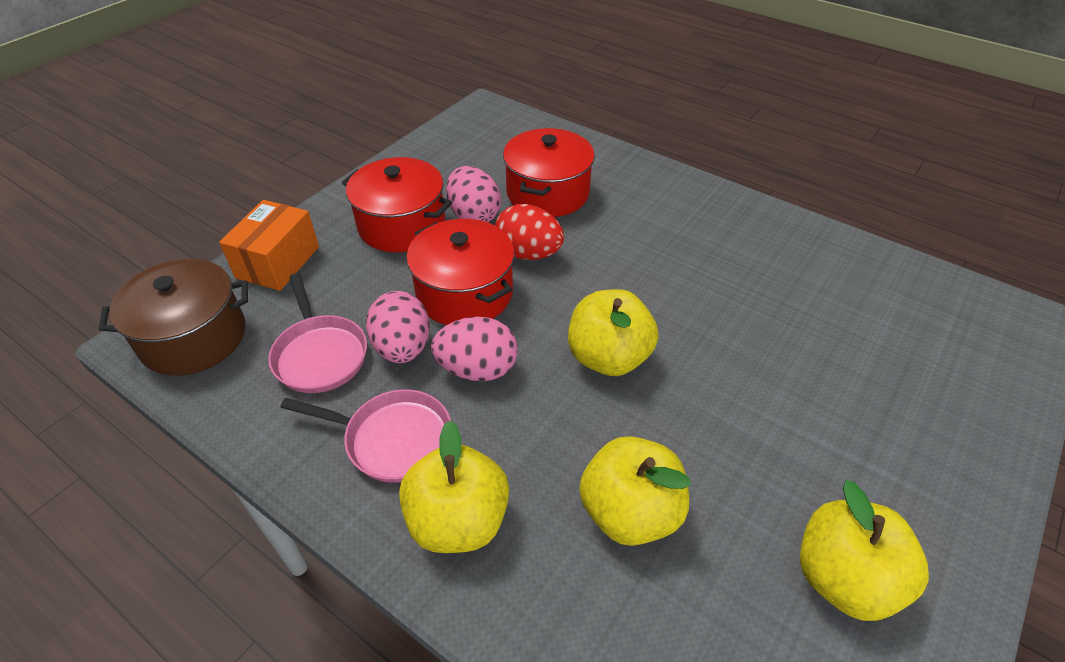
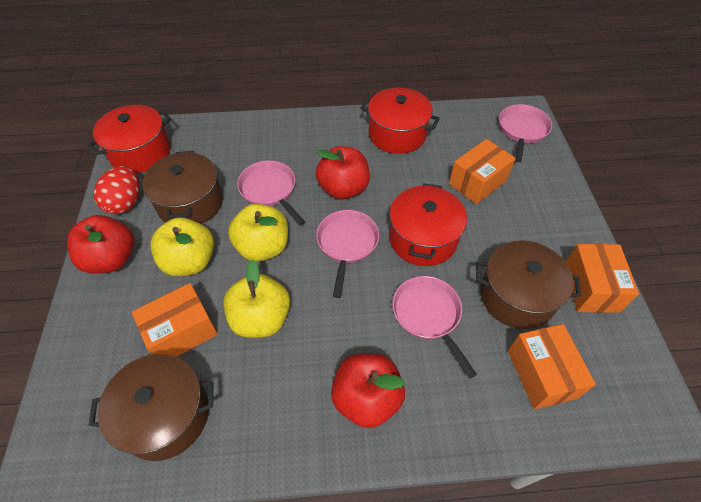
brown pot: [99,259,248,376] = 1 -> [89,354,213,461] [142,151,223,224] [476,240,581,329] = 3
orange box: [219,200,319,291] = 1 -> [132,283,218,357] [449,139,516,204] [508,324,596,409] [565,244,639,313] = 4
pink egg: [366,291,430,363] [431,317,518,381] [446,166,501,222] = 3 -> none = 0
pink pan: [268,273,367,393] [280,389,451,483] = 2 -> [237,160,305,226] [316,210,379,298] [392,276,477,379] [499,104,552,162] = 4
red apple: none = 0 -> [67,215,134,274] [316,146,370,199] [331,353,405,428] = 3
yellow apple: [399,420,509,553] [568,289,659,376] [579,436,691,546] [800,480,929,621] = 4 -> [150,217,214,276] [223,260,290,338] [228,204,288,262] = 3

